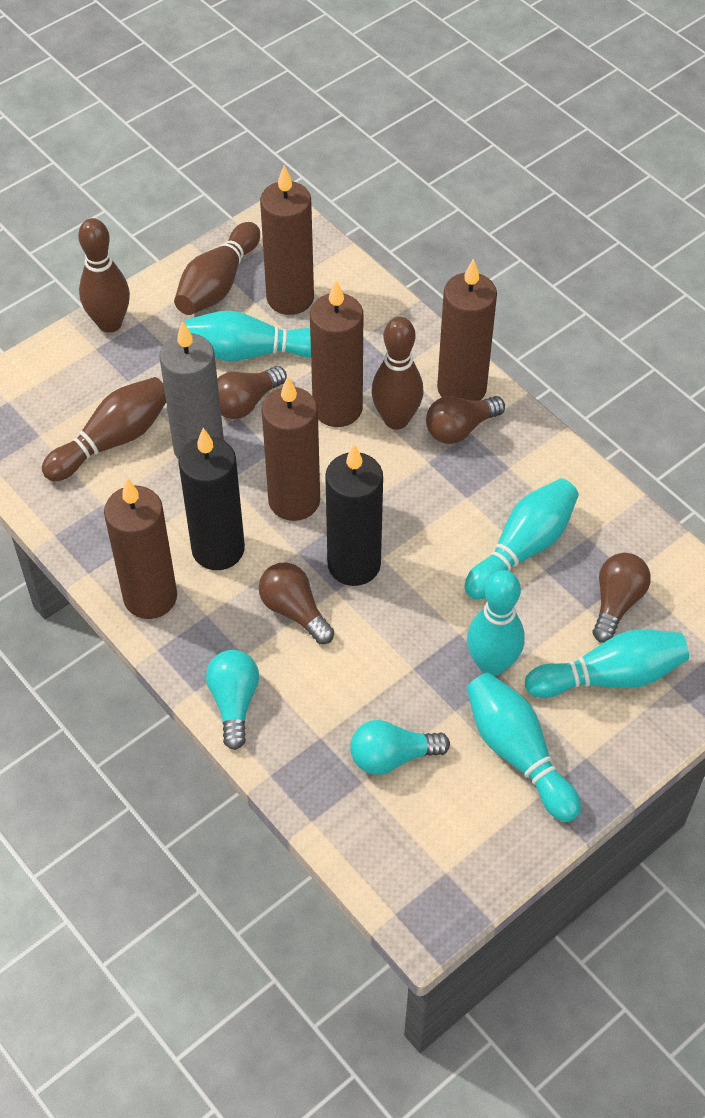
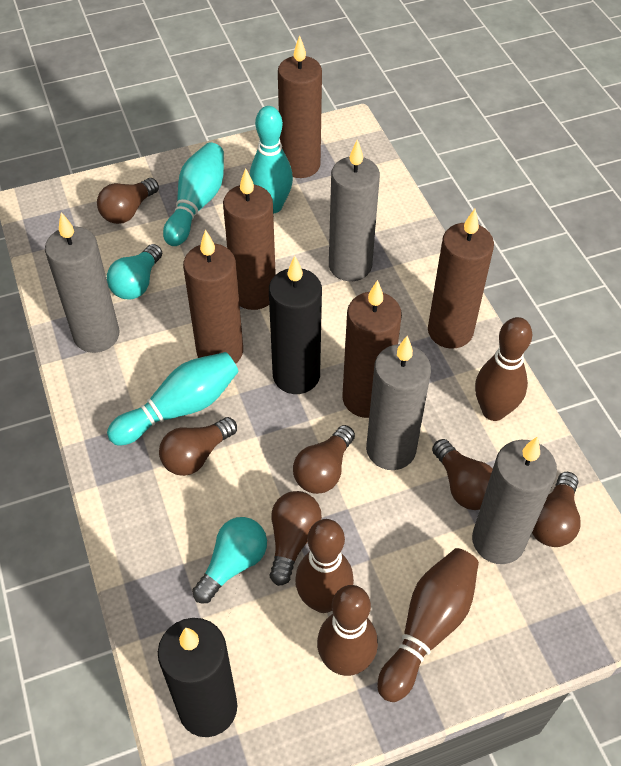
brown light bulb: [217,366,287,419] [259,563,334,644] [426,396,505,444] [593,553,651,643] = 4 -> [97,178,159,224] [159,417,237,476] [269,491,322,586] [293,425,355,494] [432,439,493,510] [532,472,581,547] = 6
grey candle: [159,321,224,460] = 1 -> [45,212,119,353] [329,139,380,281] [366,336,431,470] [472,437,557,564] = 4
turquoise bowling pin: [185,311,311,361] [465,478,579,600] [466,673,581,822] [467,570,525,676] [525,629,689,698] = 5 -> [107,352,239,445] [163,143,224,246] [250,106,293,214] = 3

